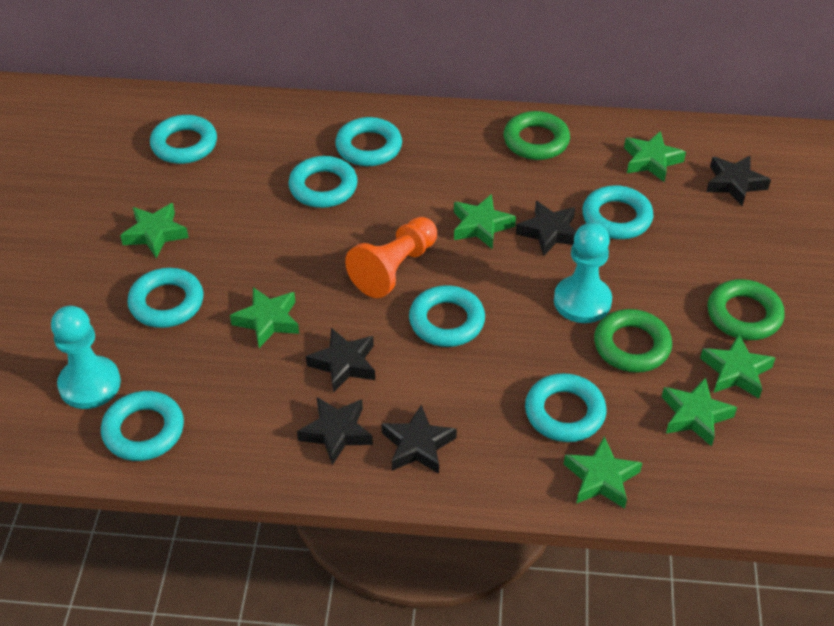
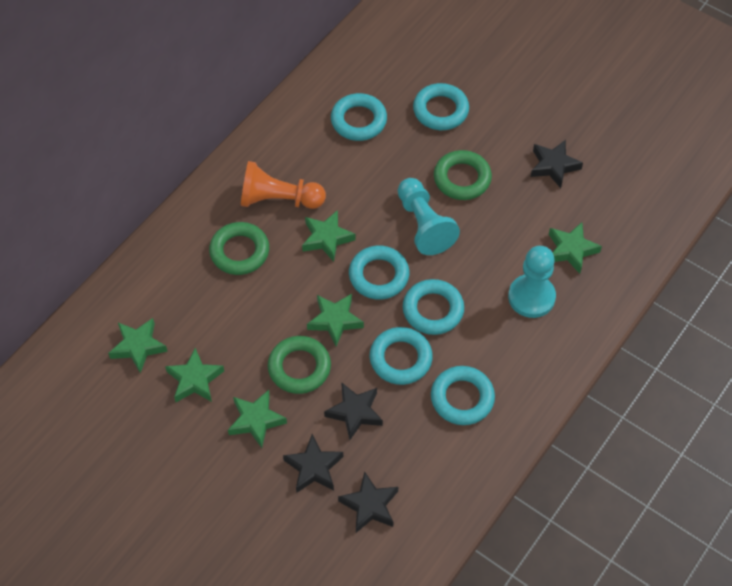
black star: [297,397,373,465] [306,328,375,393] [382,405,457,474] [516,201,576,257] [706,156,771,206] = 5 -> [283,434,343,493] [324,382,383,440] [338,471,398,533] [531,140,583,188] = 4
green star: [120,203,189,258] [230,287,299,348] [454,194,516,250] [564,436,642,509] [624,131,686,182] [662,378,737,447] [700,334,775,398] = 7 -> [108,318,168,373] [165,348,224,402] [228,390,287,448] [302,210,356,262] [307,294,364,346] [549,222,602,274] = 6
turquoise ring: [101,391,184,461] [127,268,203,328] [150,115,217,164] [288,156,358,208] [335,117,402,166] [409,285,485,347] [525,373,607,442] [582,185,653,239] = 8 -> [331,93,387,141] [349,246,409,300] [370,327,433,385] [403,279,464,335] [413,83,469,130] [431,366,495,425] = 6

